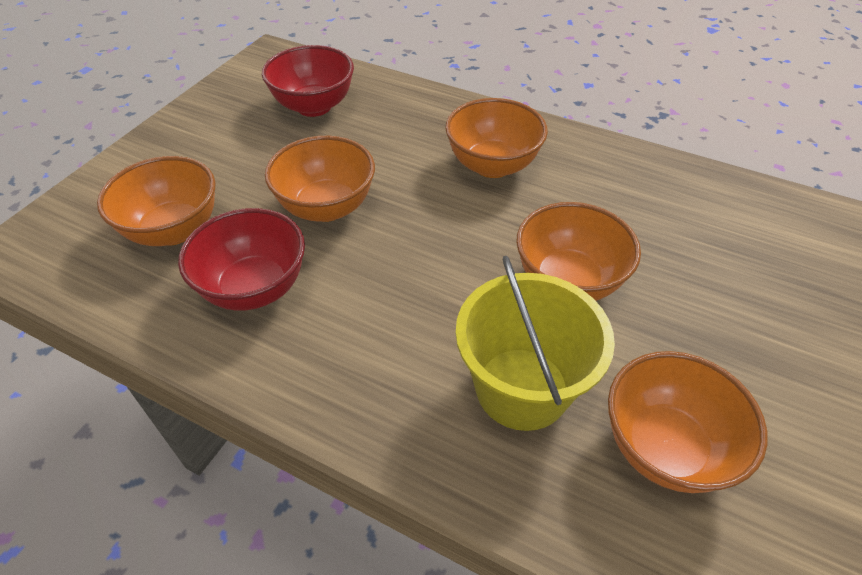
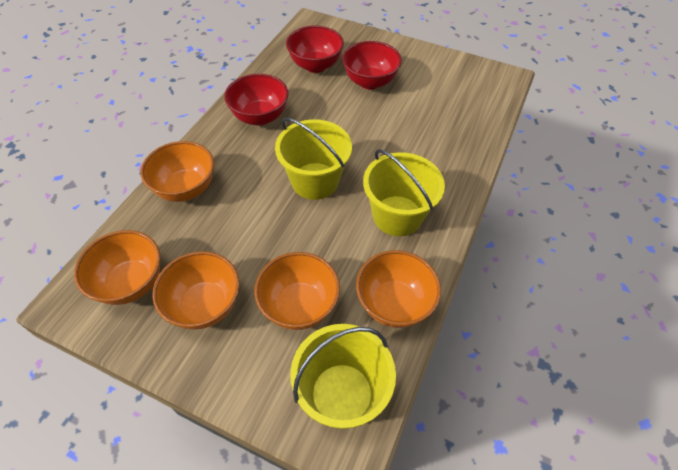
red bowl: [178,208,305,311] [262,45,354,117] = 2 -> [224,74,288,126] [286,26,344,73] [342,41,402,90] = 3
yellow bucket: [456,256,615,431] = 1 -> [275,118,352,200] [290,324,396,429] [363,149,445,236] = 3

